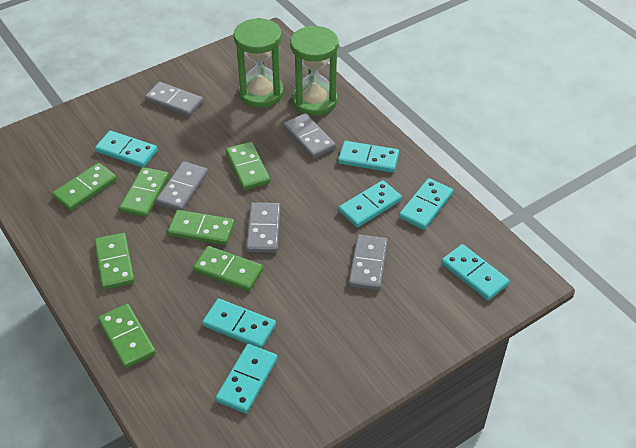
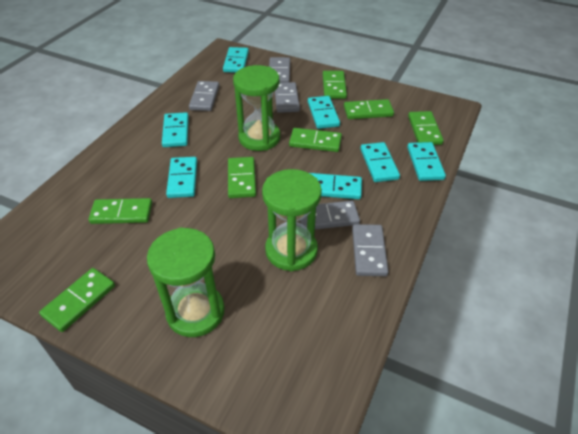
green hourglass: [234,18,284,108] [290,25,339,116] = 2 -> [147,227,225,337] [233,65,280,151] [262,169,322,272] = 3

